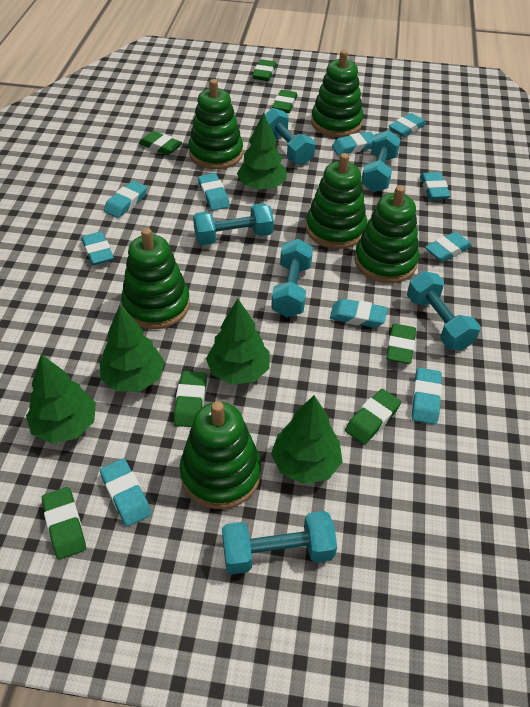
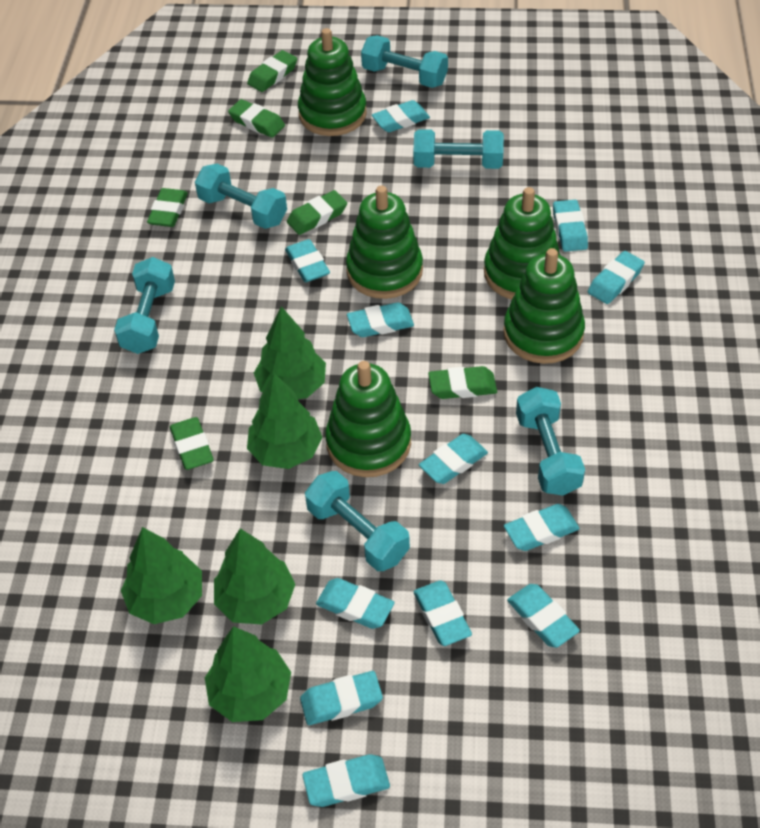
green eraser: [42,487,86,560] [139,131,182,155] [173,371,207,427] [252,59,276,81] [272,90,298,113] [345,389,401,444] [386,324,416,364] = 7 -> [147,188,188,227] [170,417,214,470] [228,99,285,138] [247,50,297,92] [287,190,347,235] [428,366,497,399] = 6
green stacking toy: [121,228,190,329] [179,401,261,509] [189,79,243,169] [306,153,367,249] [311,50,363,137] [355,186,419,283] = 6 -> [298,28,367,136] [325,361,411,477] [346,186,423,299] [484,187,561,299] [503,248,585,364] = 5
turquoise eraser: [81,232,114,265] [100,458,152,527] [104,181,147,218] [198,173,230,211] [330,299,388,328] [332,132,374,155] [389,113,426,137] [412,368,442,425] [420,172,451,200] [425,232,472,262] = 10 -> [285,239,330,282] [300,671,383,725] [302,754,390,807] [316,578,395,629] [347,302,414,337] [372,100,430,132] [413,580,472,646] [419,434,488,484] [504,504,580,551] [507,584,580,648] [553,200,588,252] [588,251,645,304] = 12

